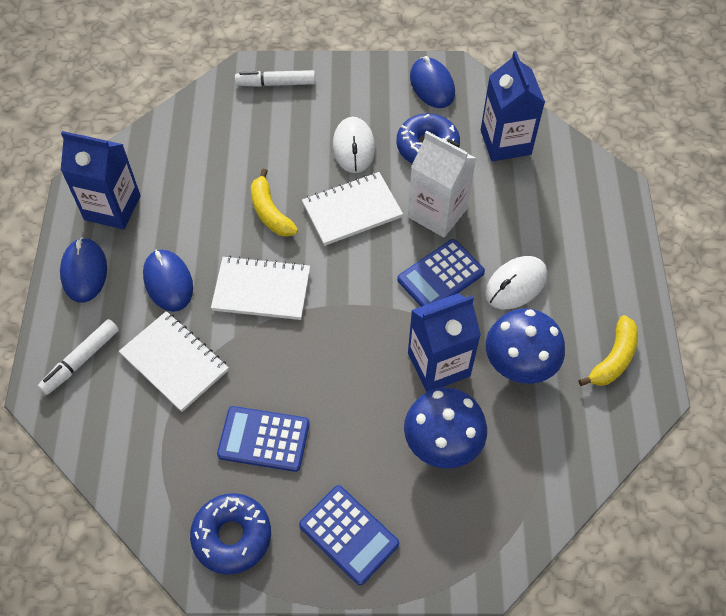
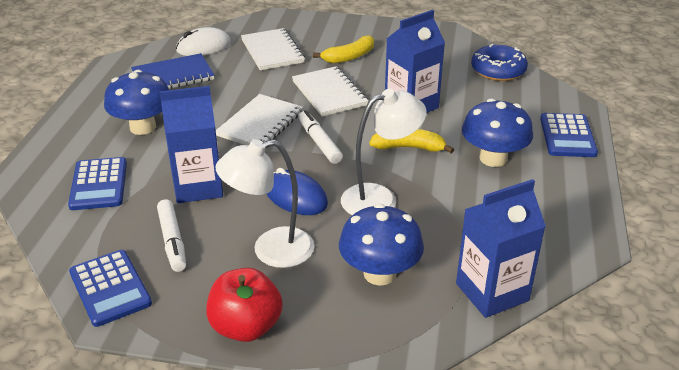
blue donut: [190,493,271,575] [396,113,460,164] = 2 -> [471,44,528,81] = 1
blue mouse: [60,237,107,303] [143,249,193,312] [410,56,455,108] = 3 -> [267,168,328,215] = 1
blue mushroom: [404,387,487,469] [486,308,565,384] = 2 -> [104,70,169,135] [339,204,424,286] [462,99,533,167] = 3
blue notebook: none = 0 -> [131,53,214,89] = 1
red apple: none = 0 -> [206,268,283,342] = 1
white carton: [408,131,476,237] = 1 -> none = 0
white lamp: none = 0 -> [215,139,314,268] [341,89,427,215] = 2
white mouse: [333,117,375,173] [485,256,547,309] = 2 -> [176,27,231,56] = 1

